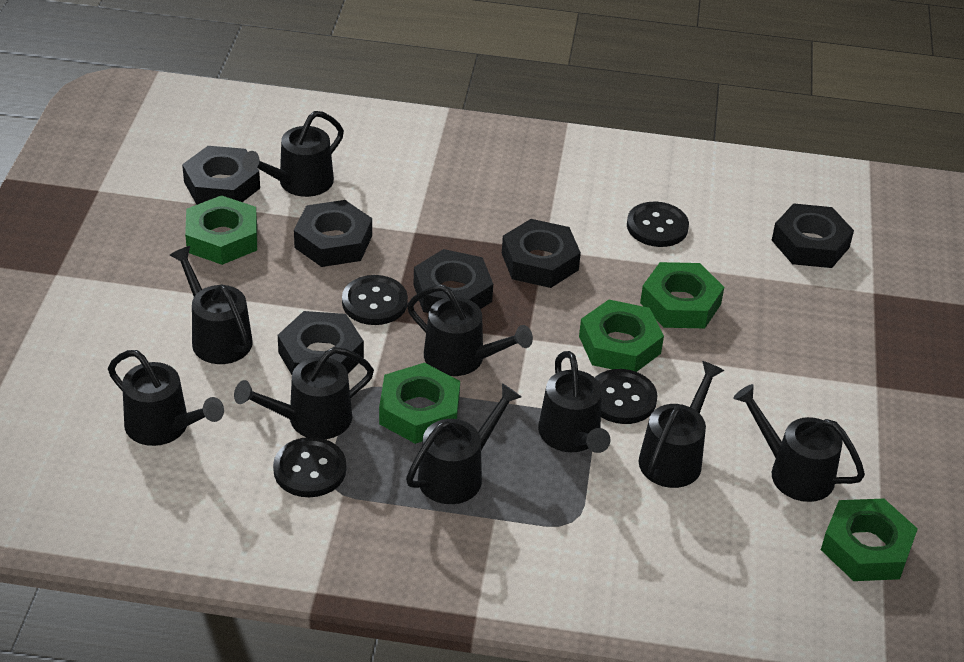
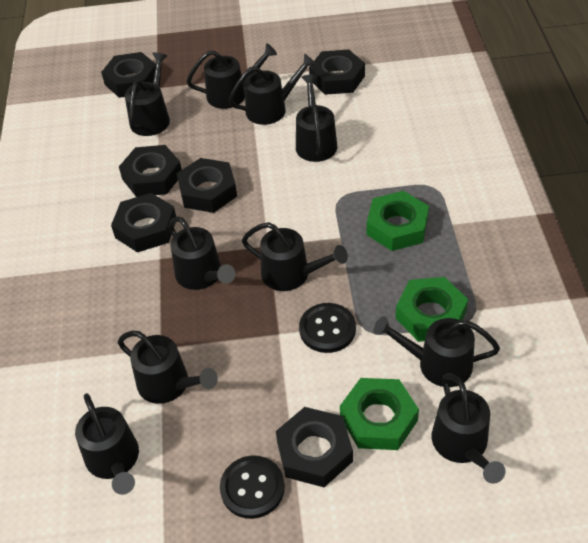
black button: [273,437,346,497] [342,275,408,325] [595,369,657,424] [627,202,689,247] = 4 -> [220,456,285,519] [299,303,356,353] = 2
black watering can: [108,350,224,446] [170,246,253,364] [234,347,374,439] [242,111,344,197] [406,383,521,504] [407,285,533,376] [538,351,610,453] [639,361,724,488] [733,384,865,502] = 9 -> [75,393,139,495] [118,331,218,404] [125,52,170,136] [169,217,235,290] [187,43,277,109] [228,54,316,125] [242,222,348,291] [296,74,337,162] [374,316,500,387] [432,373,506,484] = 10
green nut: [185,195,257,265] [379,363,460,444] [579,300,664,372] [640,262,724,328] [821,499,918,581] = 5 -> [340,378,419,450] [367,191,429,251] [396,277,468,342] = 3

